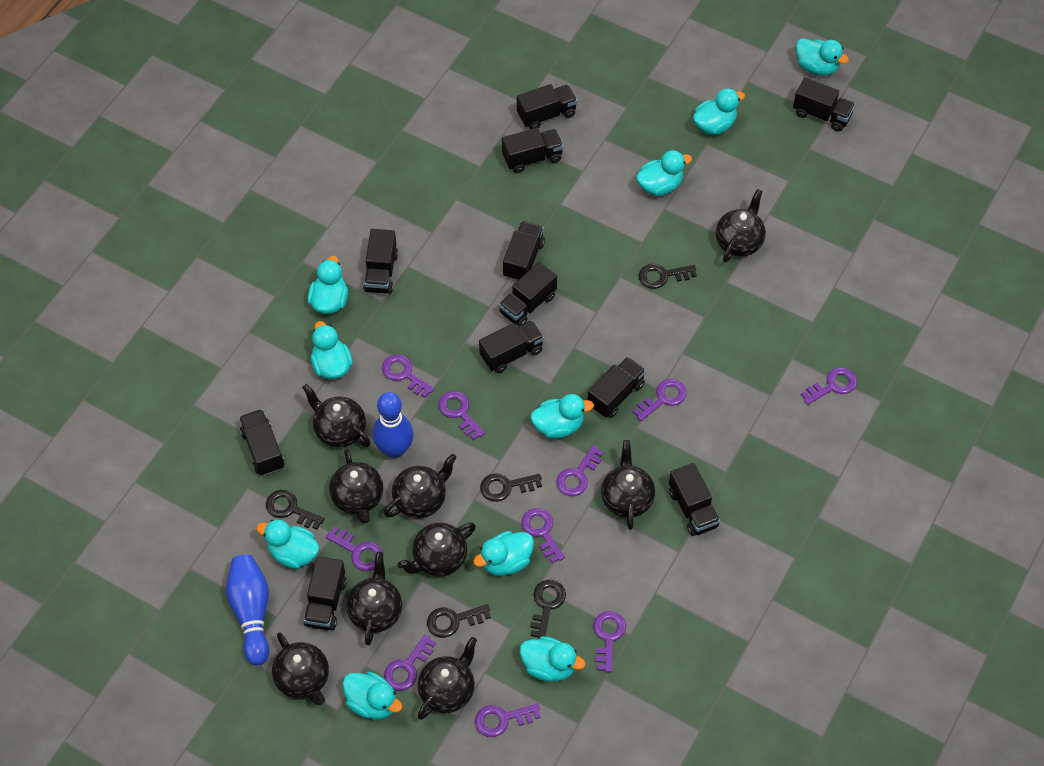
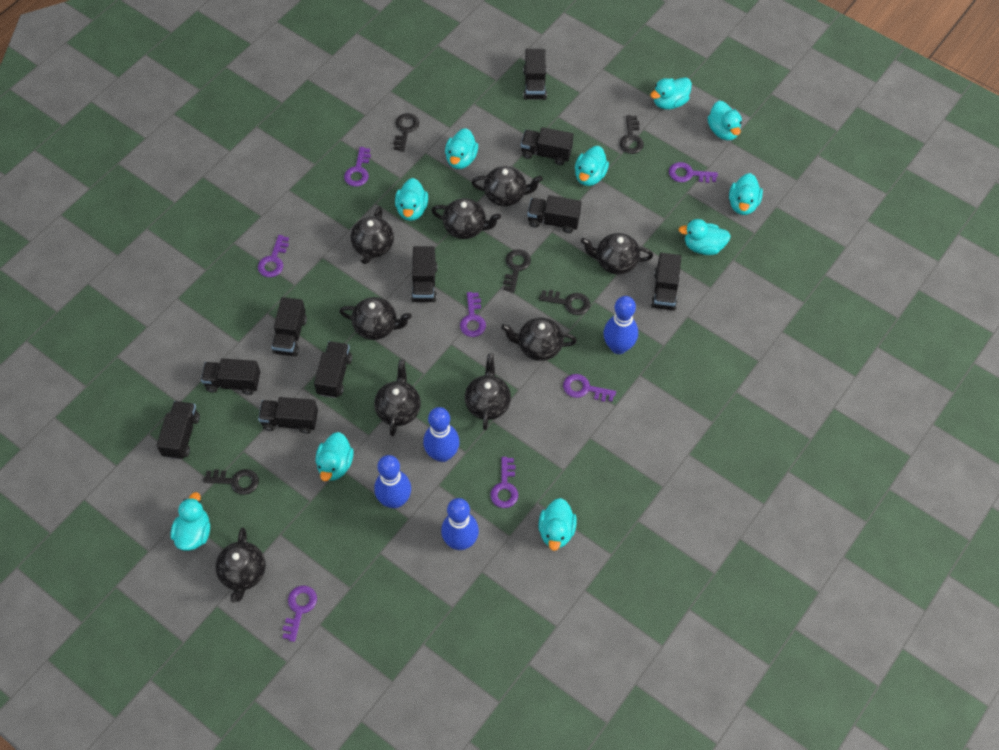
black truck: [239,409,285,476] [303,556,347,630] [363,229,398,294] [479,320,544,373] [499,262,557,326] [502,128,564,173] [503,221,545,281] [517,84,577,129] [587,357,646,418] [669,463,720,536] [793,77,855,132] = 11 -> [156,401,200,460] [201,358,260,395] [258,397,318,434] [271,297,307,356] [314,341,352,398] [411,246,438,302] [521,127,573,165] [523,49,547,100] [527,195,582,233] [651,253,681,311] = 10
blue bowling pin: [226,554,269,665] [373,392,414,458] = 2 -> [374,455,411,508] [423,407,460,462] [441,498,479,550] [604,296,638,354] = 4
purple key: [326,527,383,571] [382,355,434,398] [384,634,436,691] [439,391,485,440] [475,703,541,737] [521,508,565,563] [556,445,604,496] [593,611,626,673] [633,379,687,421] [801,367,857,405] = 10 -> [258,235,289,277] [282,586,317,642] [344,147,371,187] [460,292,486,337] [490,457,518,508] [563,374,616,402] [669,162,718,183] = 7

